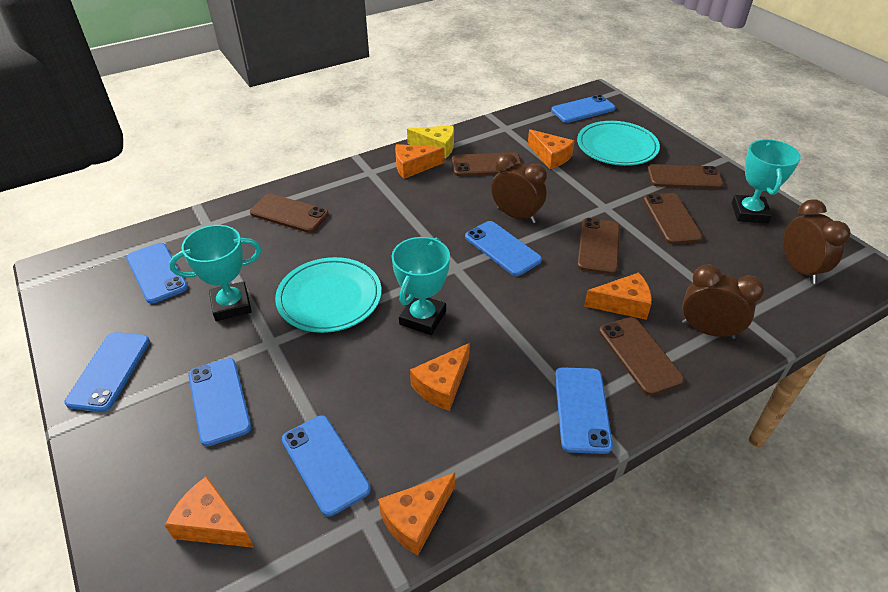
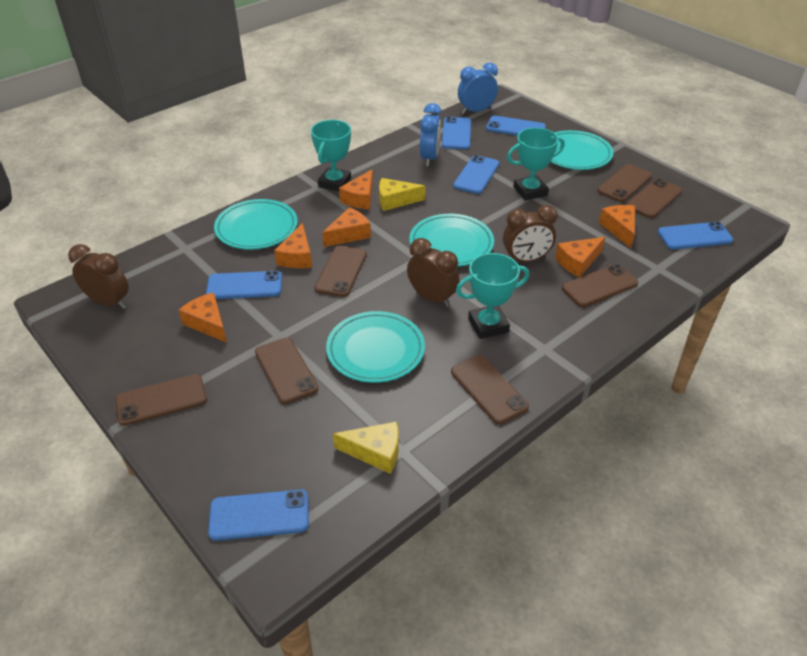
blue clock: none = 0 -> [420,103,441,166] [458,63,498,114] = 2
blue phone: [64,332,150,412] [126,243,188,304] [188,358,251,446] [282,416,371,517] [465,221,542,276] [551,95,616,123] [555,367,613,454] = 7 -> [206,271,282,299] [208,490,309,541] [442,116,471,149] [453,155,499,194] [486,116,546,136] [658,222,733,250] = 6
brown phone: [250,194,329,233] [452,152,521,176] [577,218,620,274] [599,317,684,396] [643,193,703,244] [647,164,724,189] = 6 -> [115,374,207,426] [255,338,318,404] [314,246,367,297] [451,355,529,424] [562,264,638,307] [597,164,652,202] [626,178,682,218] = 7
turquoise plate: [275,257,381,333] [577,121,660,166] = 2 -> [214,199,298,250] [326,311,425,383] [409,214,494,267] [551,130,613,170] = 4
yellow cheese: [407,125,454,159] = 1 -> [333,421,399,474] [379,178,425,211] = 2

